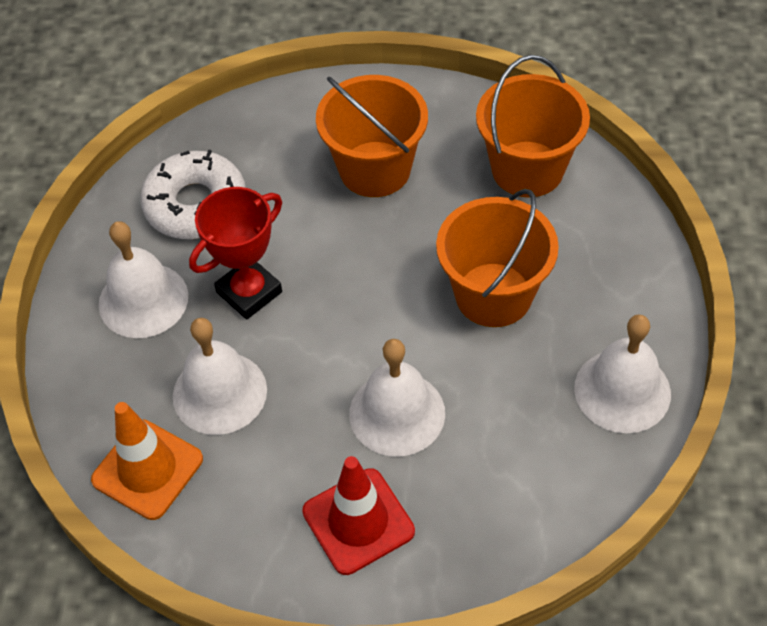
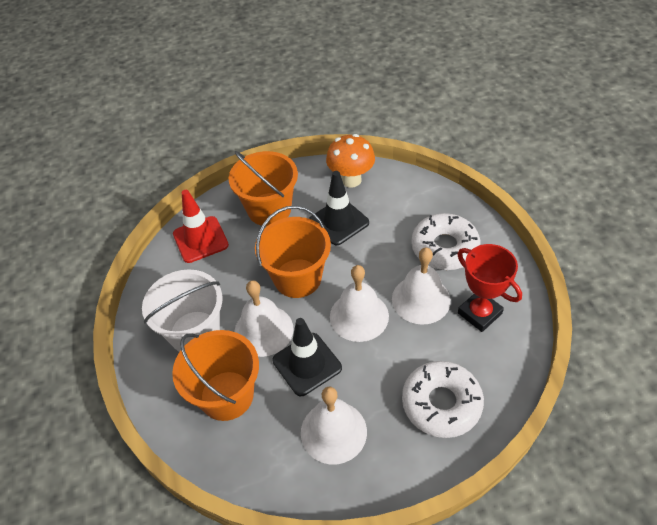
black traffic cone: none = 0 -> [272,318,342,396] [309,171,369,245] = 2
orange mushroom: none = 0 -> [326,134,375,188] = 1
orange traffic cone: [91,402,203,520] = 1 -> none = 0
white bucket: none = 0 -> [142,269,223,352] = 1
white donut: [140,150,246,239] = 1 -> [402,361,484,438] [411,213,480,270] = 2

